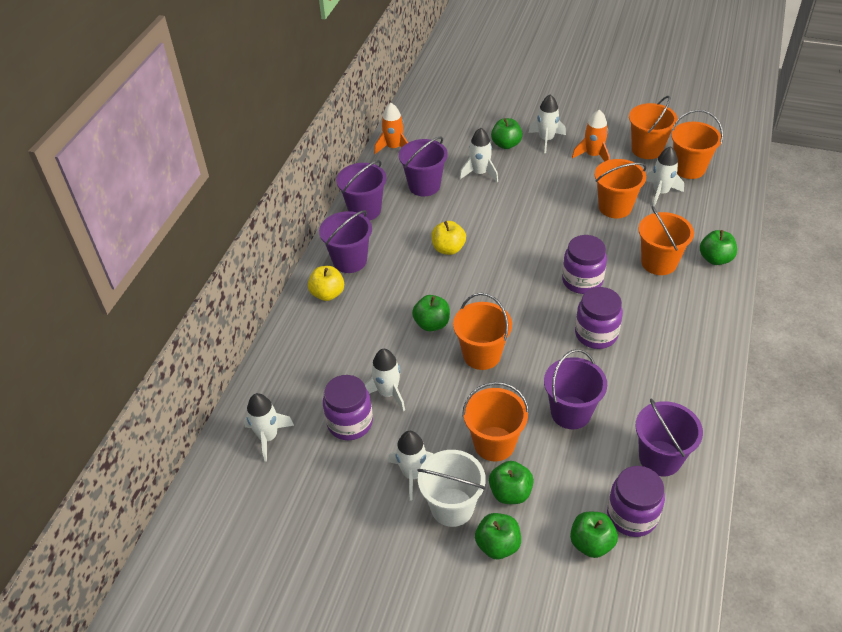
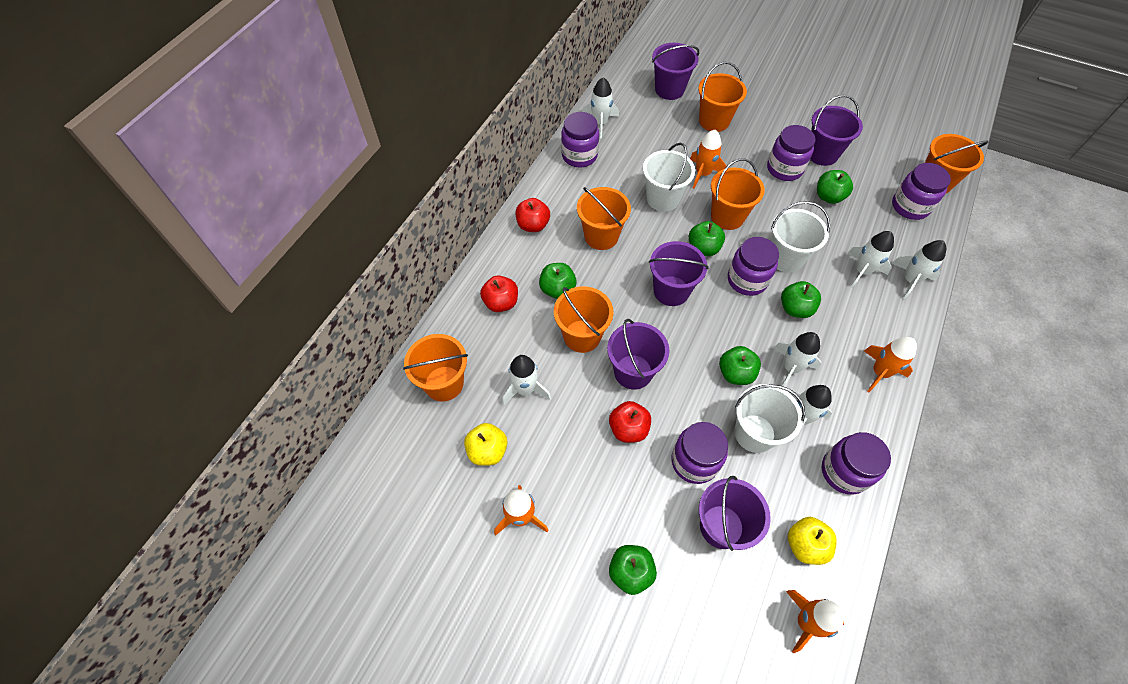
orange rocket: [374,103,408,154] [572,110,610,162] = 2 -> [494,485,549,536] [690,130,727,189] [786,590,844,653] [864,337,917,392] = 4
purple jar: [323,375,373,440] [562,235,607,294] [575,287,623,349] [607,466,665,537] = 4 -> [561,112,599,167] [671,422,728,484] [728,237,779,296] [767,125,816,181] [822,432,891,494] [892,163,951,220] = 6
red apple: none = 0 -> [480,275,518,312] [516,198,550,232] [609,401,651,443] = 3
white bucket: [417,450,486,527] = 1 -> [643,143,695,212] [735,384,805,453] [771,201,830,272] = 3

